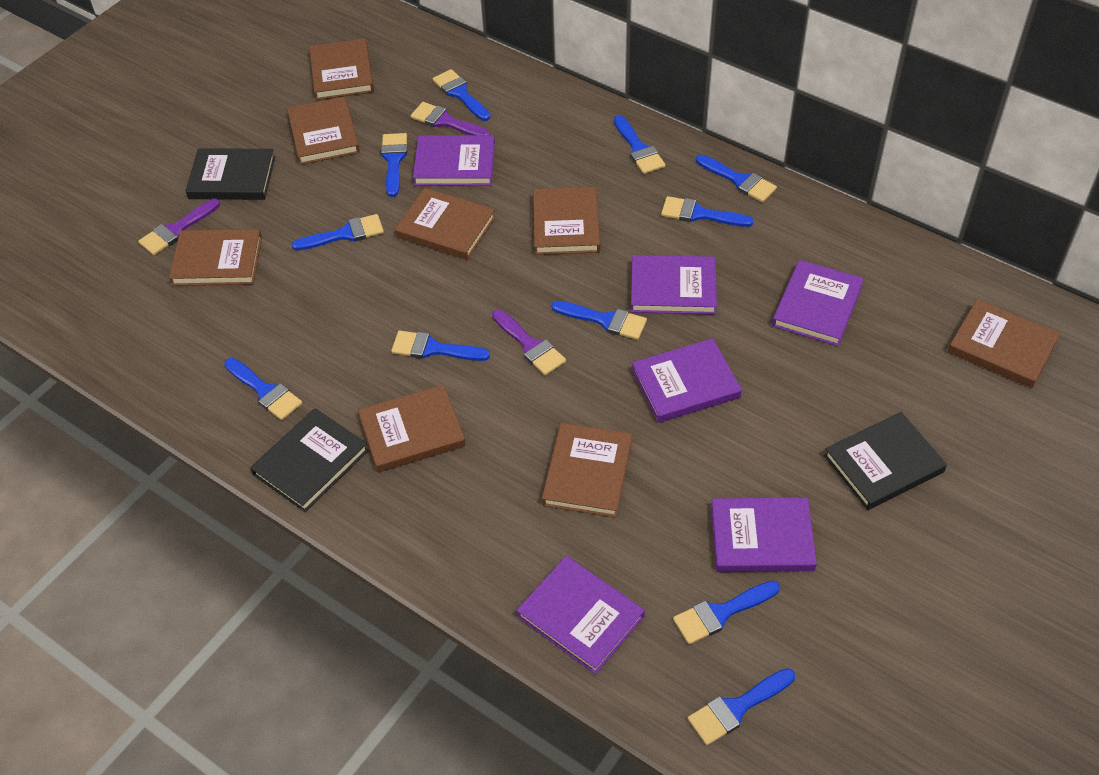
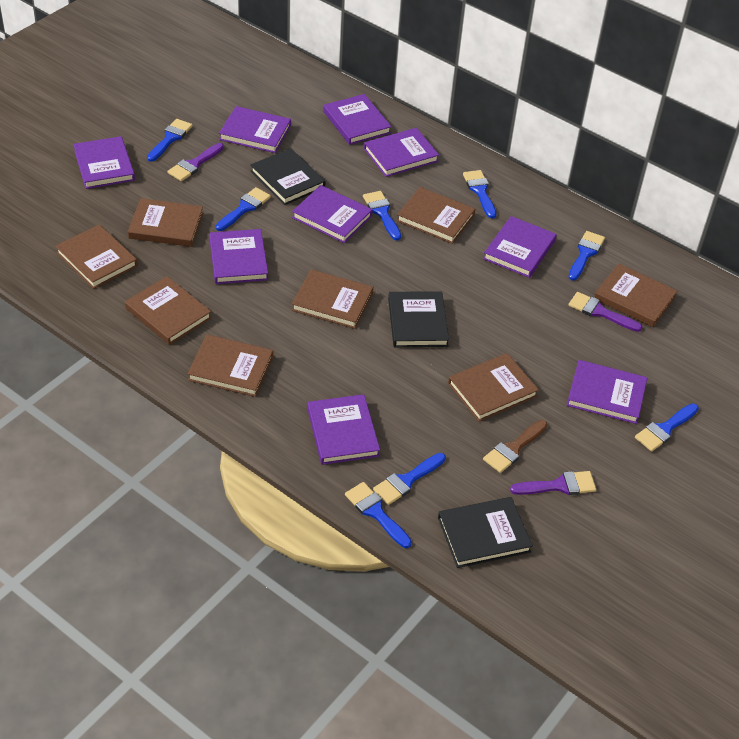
blue brush: [224,358,302,420] [292,214,384,251] [381,133,407,197] [391,331,490,361] [433,69,490,121] [551,301,647,340] [614,115,666,174] [661,196,754,227] [673,581,780,644] [688,668,795,745] [696,155,777,202] = 11 -> [147,119,193,162] [216,187,271,231] [345,482,412,548] [363,191,401,240] [373,453,446,505] [463,170,496,218] [568,231,605,280] [635,403,699,451] = 8
brown brush: none = 0 -> [483,420,547,473] = 1
purple book: [413,135,495,186] [516,556,645,674] [631,255,717,315] [632,338,742,423] [711,497,817,572] [772,260,864,346] = 6 -> [73,136,135,189] [209,229,268,284] [219,106,291,153] [292,185,372,243] [307,394,380,465] [323,94,391,145] [364,128,439,177] [483,216,557,278] [567,360,647,424] = 9

